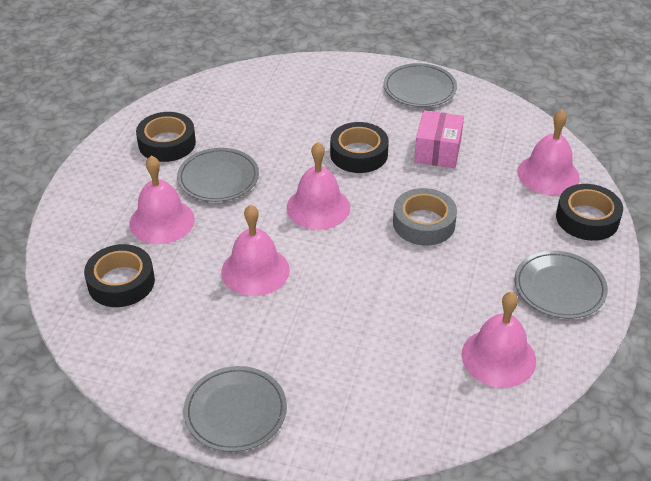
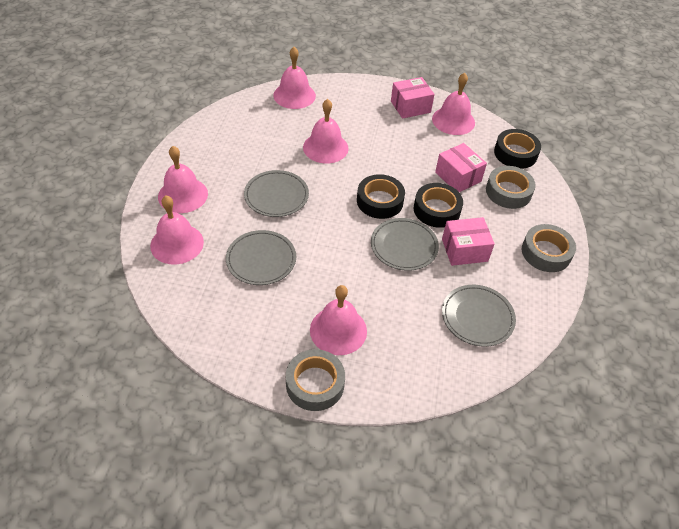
black tape: [84,244,155,307] [136,112,196,162] [330,122,389,173] [556,184,623,241] = 4 -> [357,174,405,219] [414,183,463,228] [494,129,541,169] = 3
grey tape: [393,188,457,245] = 1 -> [286,349,345,411] [486,166,536,209] [522,224,576,272] = 3
pink bell: [129,155,194,244] [221,205,290,296] [287,142,350,230] [461,292,536,388] [517,110,580,195] = 5 -> [150,196,204,265] [158,146,208,213] [273,47,316,109] [303,99,349,163] [310,285,367,355] [432,73,475,135] = 6
pink box: [414,110,464,168] = 1 -> [391,77,435,119] [435,143,487,192] [442,217,495,266] = 3

